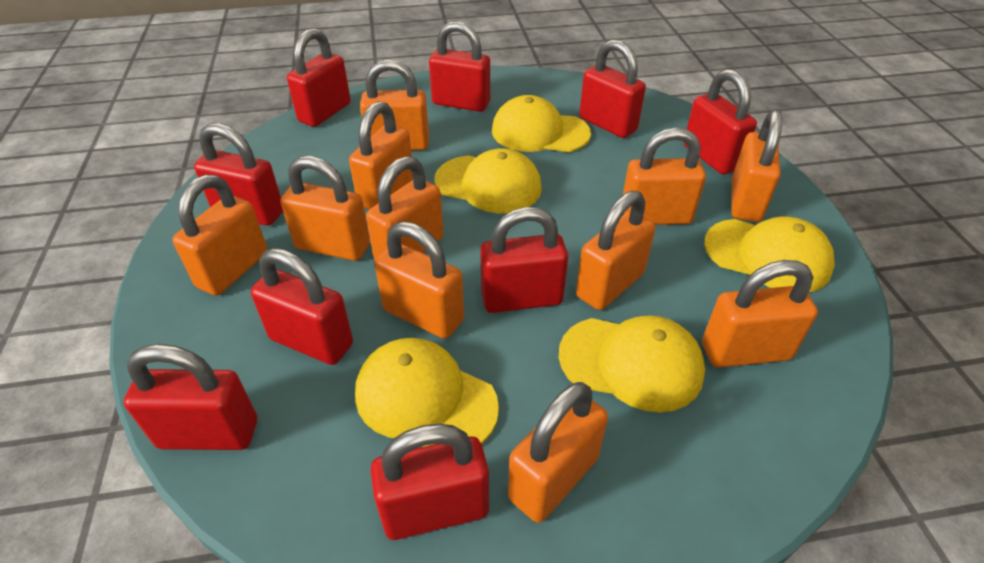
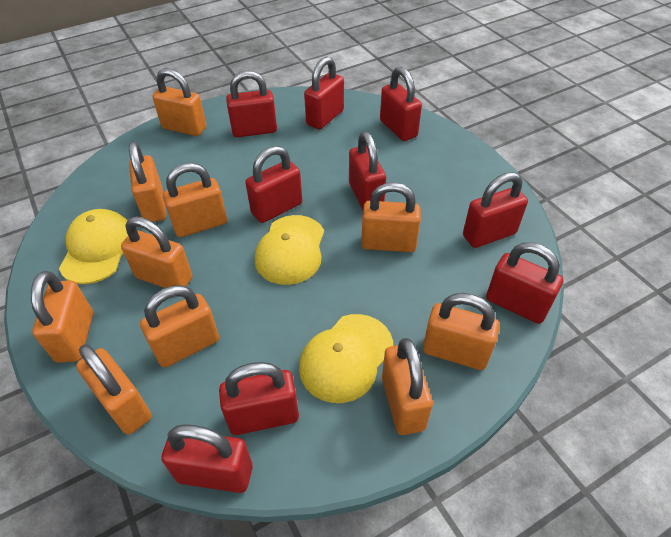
orange padlock: [172,175,267,296] [280,156,370,261] [349,101,413,209] [360,59,429,150] [366,156,443,260] [375,221,464,339] [508,382,608,523] [576,191,655,310] [623,127,706,225] [702,260,818,367] [732,110,782,222] = 11 -> [31,271,93,363] [76,344,151,435] [121,217,192,288] [129,142,166,222] [140,285,219,368] [152,68,206,136] [163,163,227,237] [361,182,421,252] [382,338,433,435] [423,293,500,370] = 10
yellow cap: [355,338,499,447] [435,148,542,213] [492,95,591,152] [559,315,705,412] [704,216,835,292] = 5 -> [59,209,128,284] [255,215,324,285] [299,314,393,403] = 3

